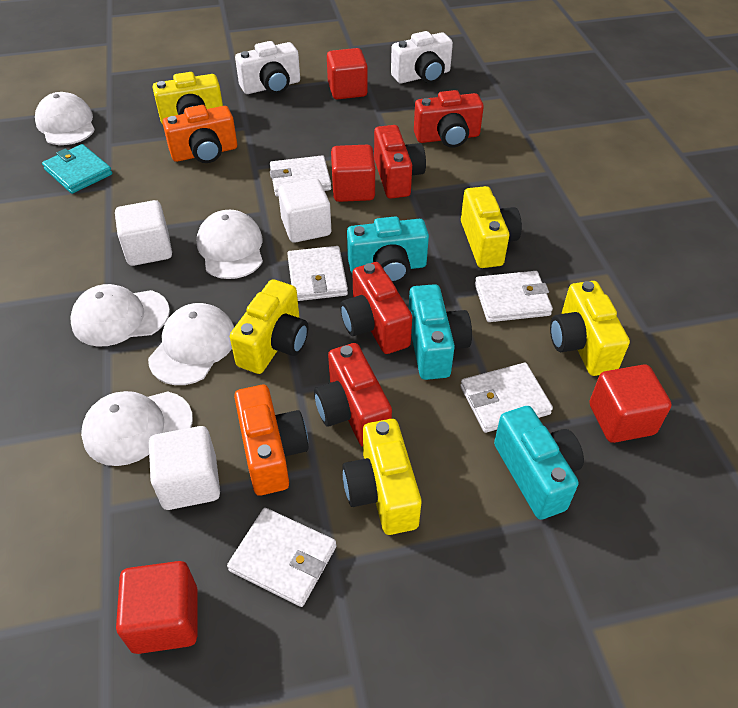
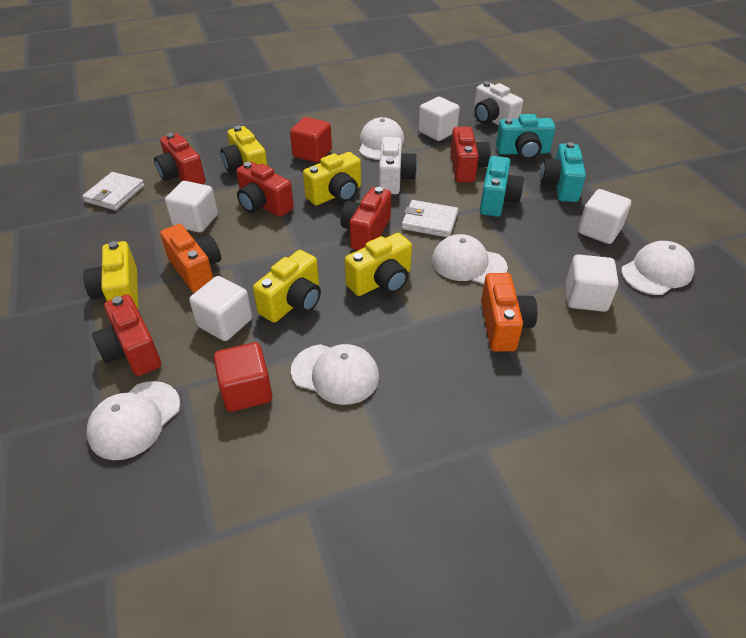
red camera: [314,343,392,447] [340,262,412,354] [374,125,426,199] [414,90,484,148] = 4 -> [92,294,161,376] [154,133,206,184] [236,161,294,217] [340,187,391,250] [450,127,491,182] = 5
red cube: [116,561,198,654] [327,48,368,99] [331,145,375,202] [589,364,671,443] = 4 -> [214,342,273,412] [290,117,332,163] = 2
turquoise wallet: [42,144,112,194] = 1 -> none = 0
white cube: [115,200,172,266] [149,426,220,510] [278,179,331,243] = 3 -> [165,181,218,233] [189,276,252,341] [418,97,460,141] [566,254,619,312] [578,189,631,244] = 5
white wallet: [227,508,336,607] [270,155,331,197] [287,246,348,301] [460,363,553,433] [475,271,553,322] = 5 -> [82,172,145,210] [402,200,458,237] = 2

